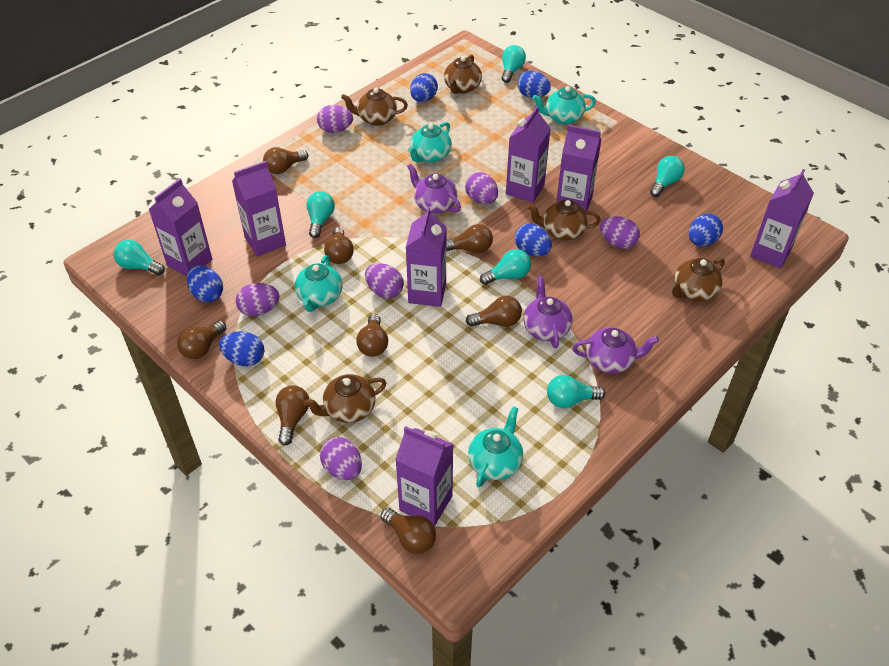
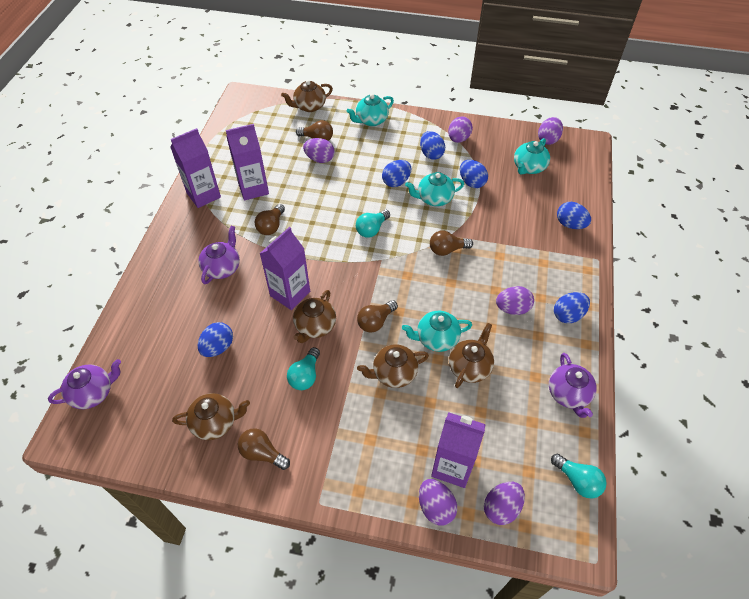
brown light bulb: [177,321,226,359] [263,147,308,174] [276,385,309,446] [324,227,354,264] [356,314,388,357] [380,508,436,554] [446,224,493,253] [466,296,522,327] = 8 -> [238,428,290,470] [255,204,285,235] [296,120,333,141] [357,300,398,333] [430,231,473,256] = 5
purple carton: [149,178,212,277] [232,161,286,256] [395,426,454,526] [406,207,446,307] [506,106,551,203] [556,125,601,212] [750,169,814,269] = 7 -> [170,128,221,208] [226,124,269,201] [259,227,310,310] [431,412,486,488] = 4
turquoise light bulb: [113,240,165,275] [307,191,335,238] [480,249,531,285] [502,45,526,83] [547,375,605,408] [650,156,685,197] = 6 -> [287,347,320,390] [356,210,390,238] [551,454,607,498] = 3

